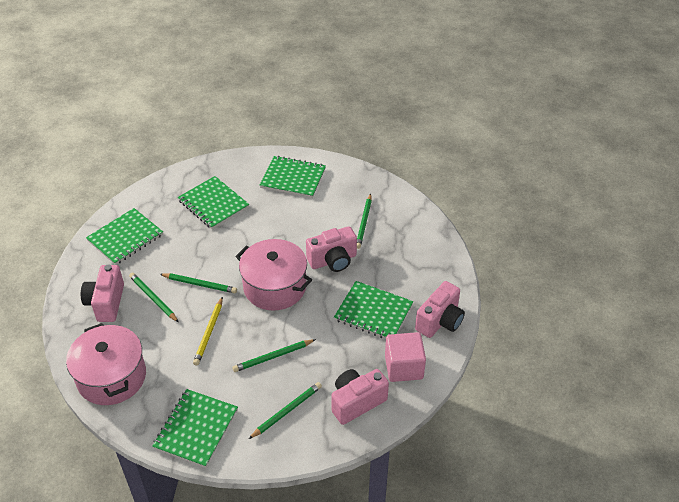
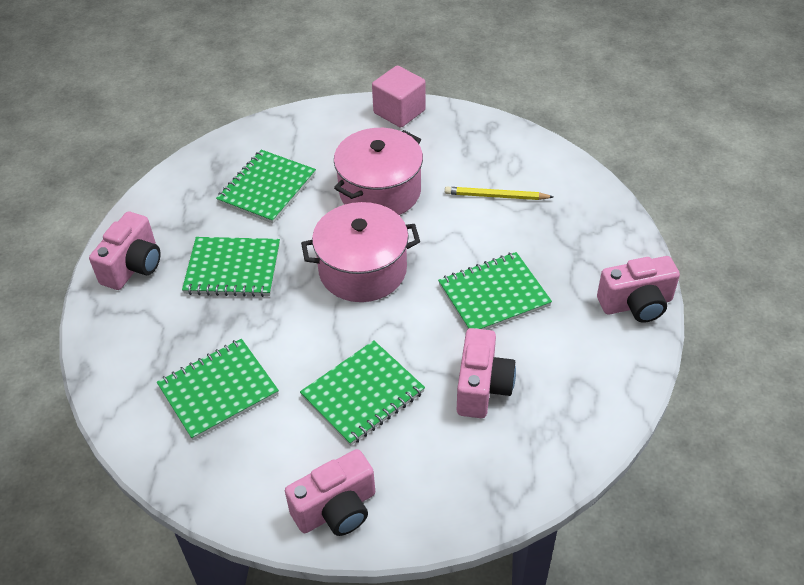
green pencil: [129,273,178,322] [160,273,237,293] [232,339,316,372] [249,382,322,439] [357,194,372,249] = 5 -> none = 0

